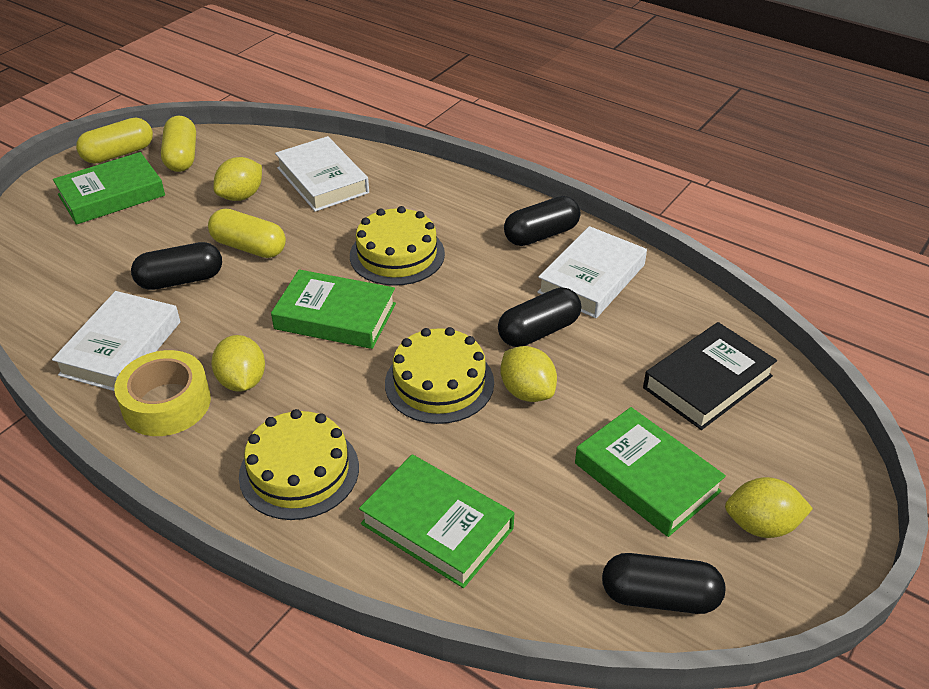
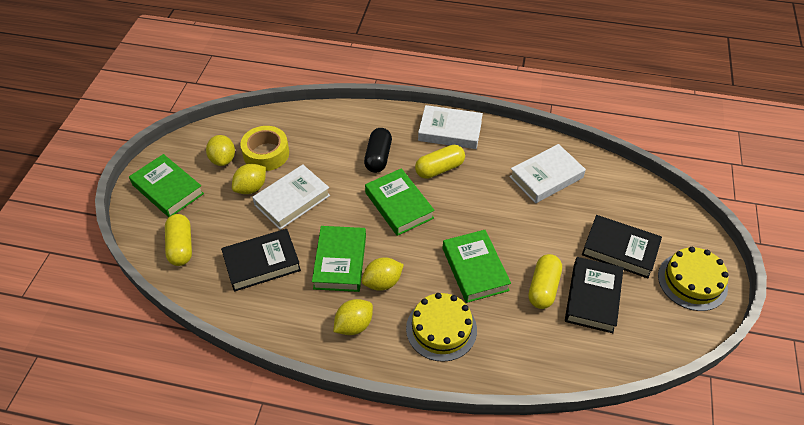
black book: [643,322,777,430] = 1 -> [221,229,301,292] [565,257,624,333] [582,215,662,278] = 3
black capsule: [131,242,222,290] [498,287,581,347] [504,196,580,246] [602,553,725,614] = 4 -> [364,128,392,173] = 1
yellow cake: [239,409,359,520] [350,206,445,286] [385,327,494,424] = 3 -> [406,293,477,362] [658,247,728,311] = 2

